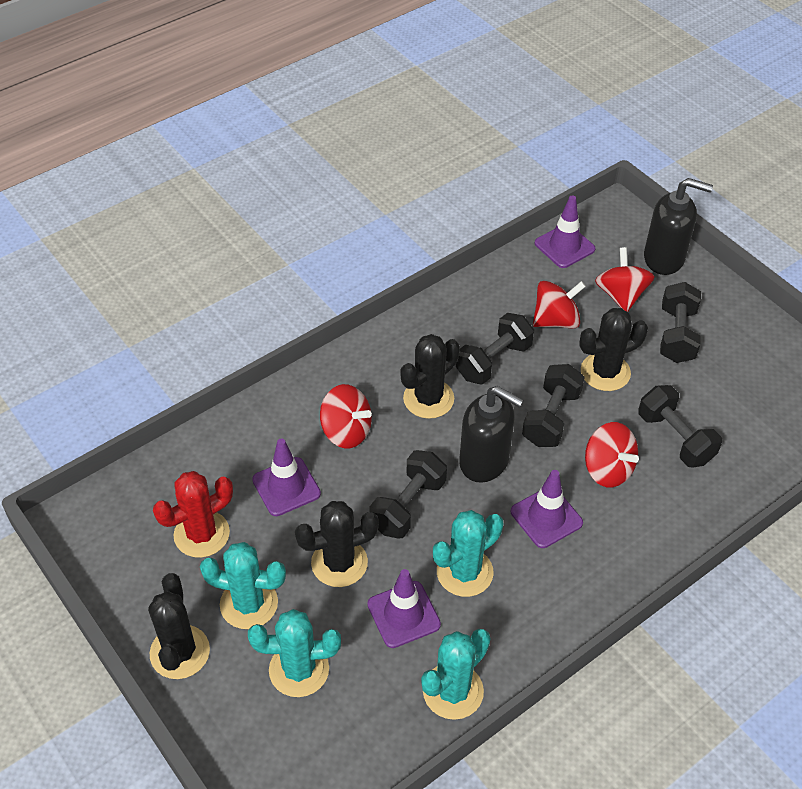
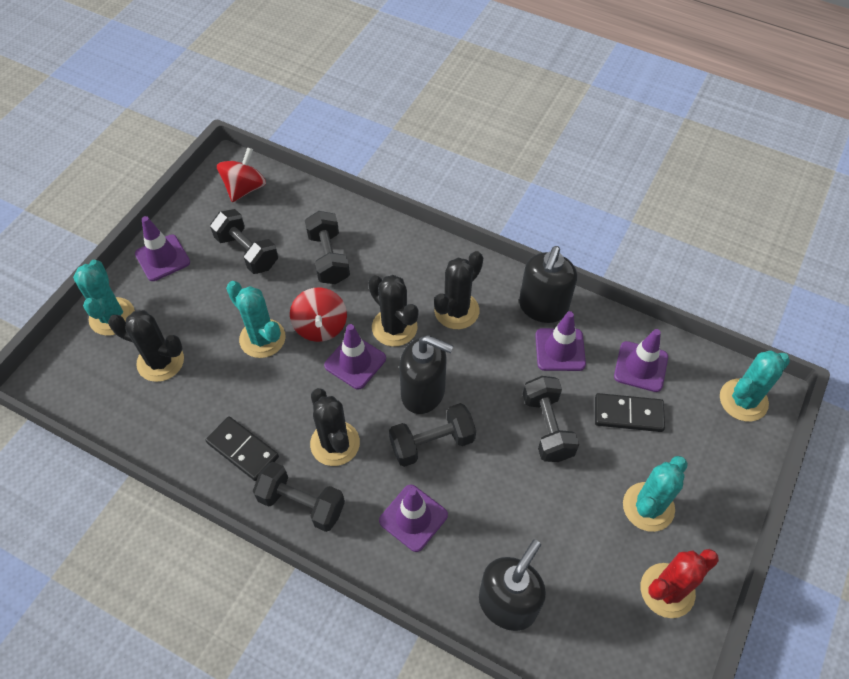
black domino: none = 0 -> [206,416,279,481] [595,393,665,432] = 2
black soap dispenser: [459,386,524,483] [644,178,713,275] = 2 -> [399,335,453,414] [479,540,546,631] [519,246,577,323] = 3
purple traffic cone: [252,439,321,516] [367,569,441,648] [511,470,583,548] [535,196,596,268] = 4 -> [135,216,190,281] [324,324,386,389] [379,485,448,552] [535,311,586,371] [614,329,668,392] = 5
red spinning top: [320,384,372,448] [533,281,586,329] [585,422,639,487] [595,247,654,312] = 4 -> [217,147,266,202] [290,288,347,342] = 2

